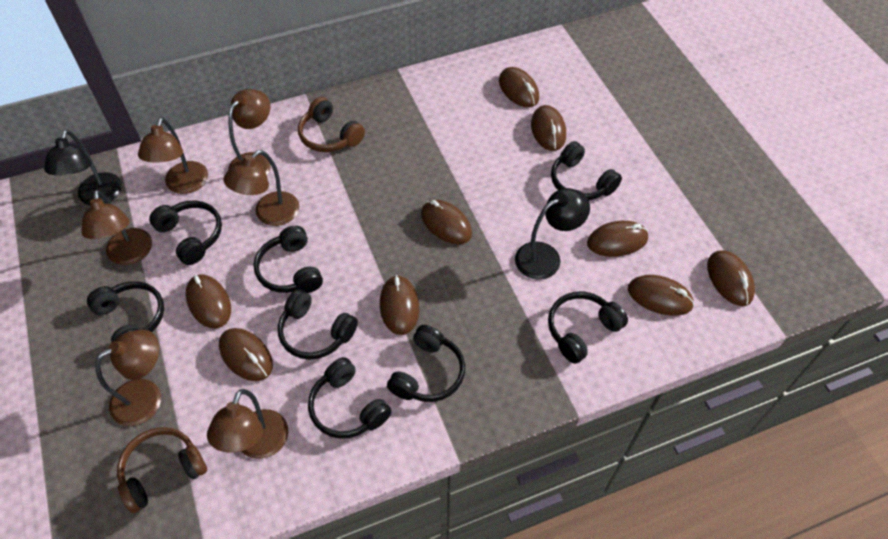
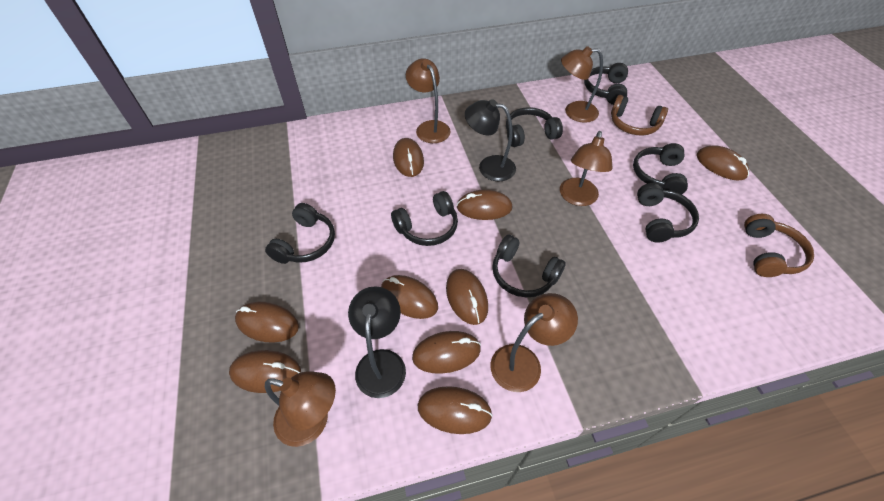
black headphones: [87,281,164,342] [149,200,222,265] [253,226,323,293] [278,289,358,360] [308,357,392,439] [387,325,465,402] [548,291,628,364] [551,141,622,200] = 8 -> [265,203,335,264] [391,191,458,246] [492,234,566,297] [506,107,563,147] [584,63,628,105] [633,143,688,195] [637,183,699,242] = 7
brown lamp: [81,190,152,265] [95,329,161,426] [138,118,208,194] [207,389,288,459] [223,150,299,226] [228,89,271,175] = 6 -> [265,371,336,447] [406,58,451,143] [491,293,578,392] [560,131,613,206] [561,46,603,123] = 5

